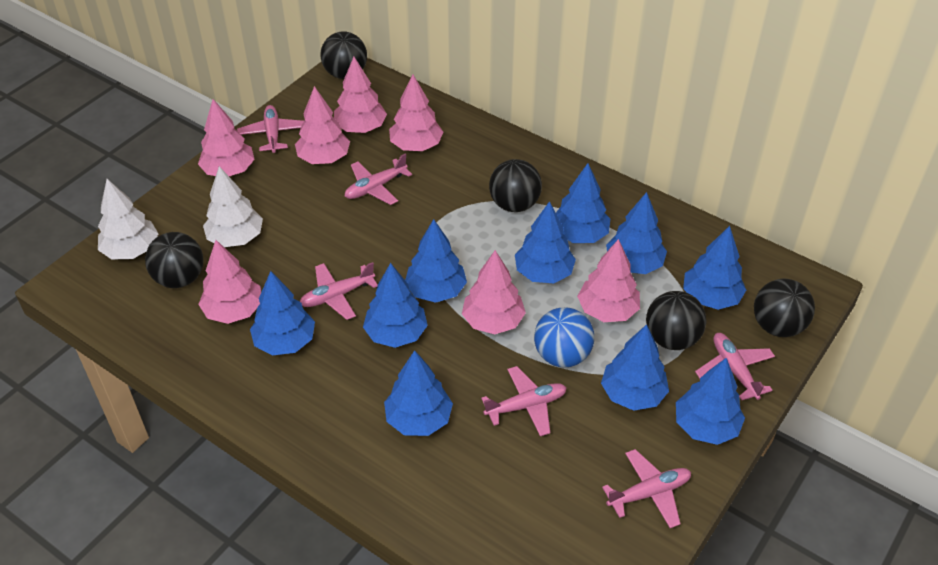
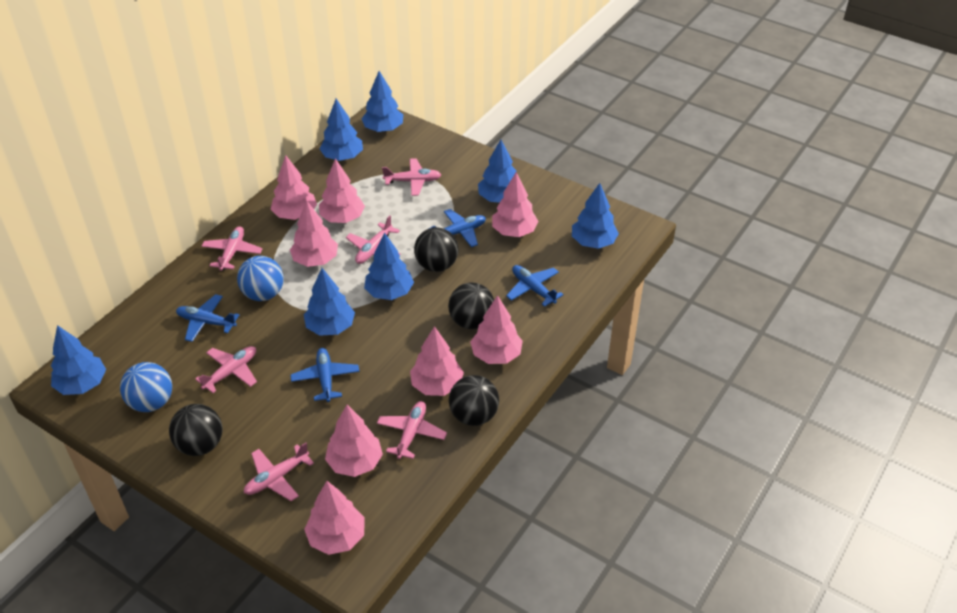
black ball: [145,232,203,288] [320,31,367,79] [489,159,542,212] [646,291,707,350] [754,278,815,337] = 5 -> [169,404,222,456] [414,227,458,272] [448,282,494,329] [449,375,499,426] = 4
blue ball: [534,307,594,368] = 1 -> [120,362,172,412] [237,256,284,301] = 2
blue plane: none = 0 -> [176,294,239,342] [290,348,359,402] [428,209,486,247] [506,265,564,307] = 4
blue tree: [250,271,315,355] [363,263,428,348] [384,350,453,436] [405,219,467,303] [515,201,576,283] [556,163,610,243] [601,324,669,411] [606,192,667,274] [676,358,745,445] [683,226,746,310] = 10 -> [51,325,106,395] [304,268,355,336] [320,99,363,161] [362,71,403,132] [364,232,414,300] [478,140,517,203] [572,183,619,249] = 7
pink tree: [198,99,255,176] [198,240,261,324] [295,86,350,164] [334,57,387,133] [389,74,443,151] [462,250,526,334] [577,239,640,322] = 7 -> [271,155,317,220] [290,200,338,267] [304,481,365,555] [319,159,365,223] [325,405,383,477] [410,326,464,396] [470,295,523,364] [492,172,538,237] = 8
white tree: [98,179,158,260] [203,166,263,247] = 2 -> none = 0

